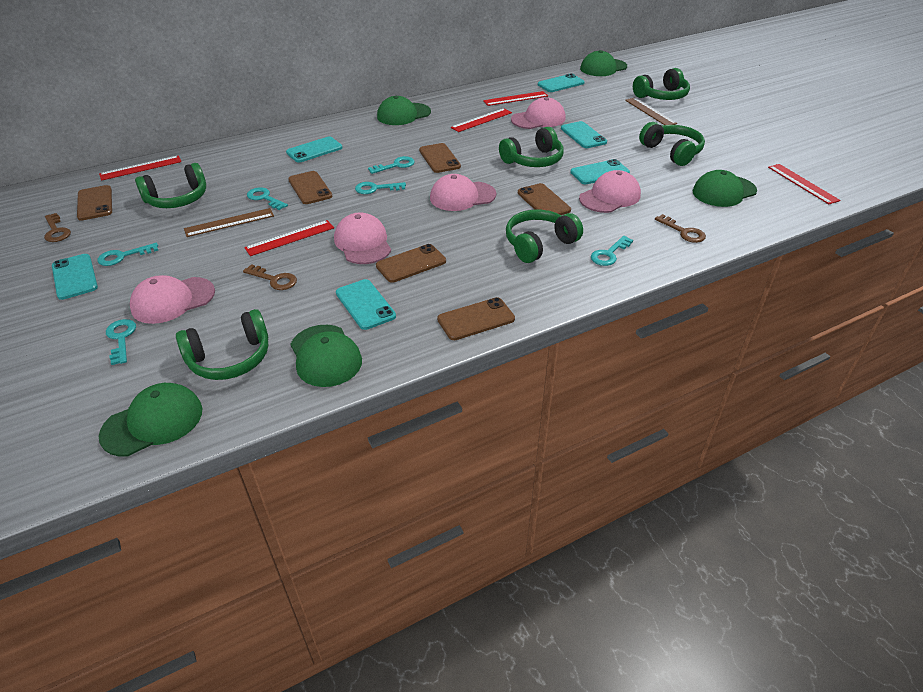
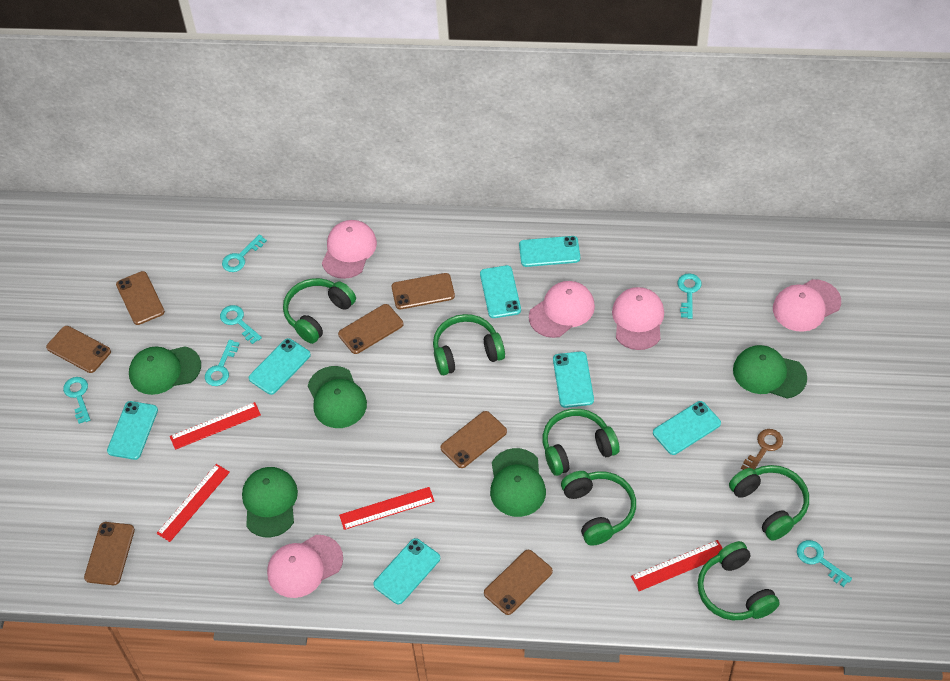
brown key: [44,213,71,242] [243,264,297,290] [655,214,706,243] = 3 -> [741,429,783,470] = 1
brown phone: [77,185,112,221] [288,171,332,204] [376,244,446,283] [419,143,461,173] [437,297,515,340] [518,183,571,215] = 6 -> [46,326,111,373] [84,522,135,585] [116,271,165,325] [338,304,403,354] [392,273,455,309] [440,411,507,468] [484,550,553,615] = 7
brown ruler: [184,208,274,237] [625,98,677,125] = 2 -> none = 0
red ruler: [99,156,182,181] [244,220,334,256] [451,108,512,132] [483,91,548,106] [768,164,840,204] = 5 -> [157,464,230,542] [170,402,261,450] [339,487,435,530] [631,540,723,591] = 4
turquoise phone: [52,254,98,300] [286,137,343,163] [336,279,396,330] [538,73,585,92] [561,121,607,148] [570,159,630,184] = 6 -> [107,401,158,460] [249,338,311,395] [373,538,440,604] [480,265,521,318] [519,236,580,267] [553,351,594,408] [653,401,721,455] = 7

